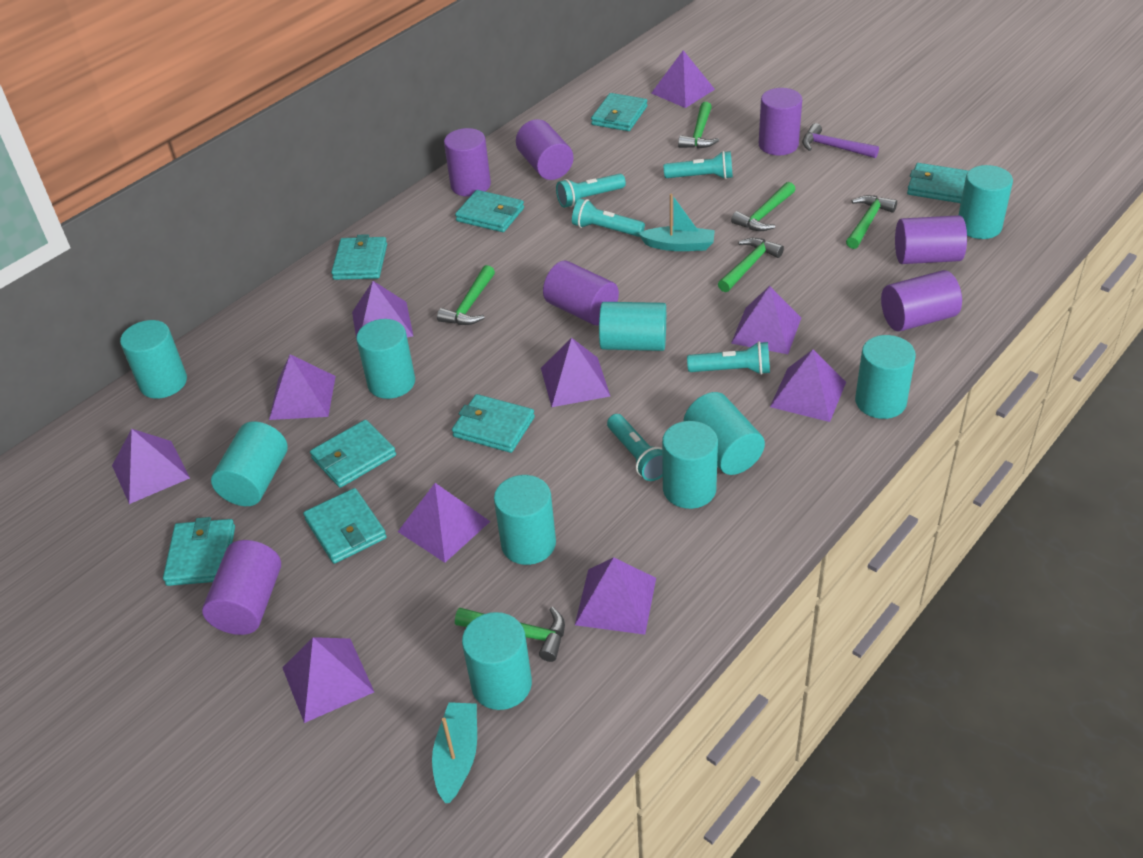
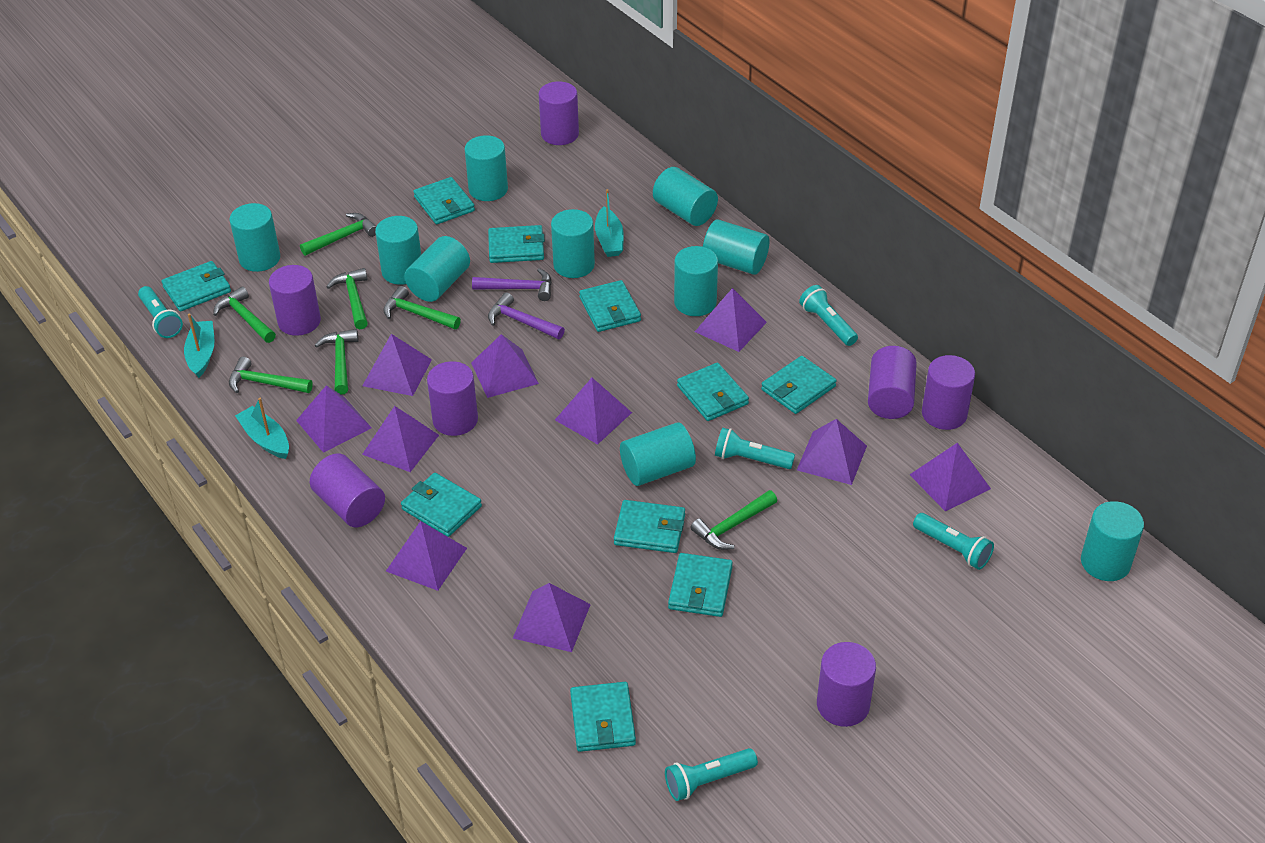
green hammer: [437,265,495,325] [455,607,565,662] [678,102,719,149] [718,238,784,292] [731,182,796,231] [846,195,897,249] = 6 -> [213,286,276,343] [229,357,313,393] [300,213,377,256] [314,329,359,394] [326,268,368,329] [383,286,461,329] [691,490,777,550] = 7
purple hammer: [802,123,879,158] = 1 -> [472,268,552,301] [488,292,565,339] = 2
turquoise boat: [432,702,477,803] [638,194,715,251] = 2 -> [184,314,214,378] [235,398,289,459] [595,189,624,257] = 3
turquoise wallet: [163,517,235,586] [303,488,387,564] [310,420,396,488] [331,234,387,280] [452,394,535,453] [455,190,524,232] [591,93,647,131] [907,163,969,203] = 8 -> [161,261,231,311] [401,473,482,537] [413,177,475,224] [488,225,545,263] [570,682,636,752] [579,280,641,332] [614,500,685,553] [668,553,733,617] [677,363,749,421] [761,356,837,414] = 10

